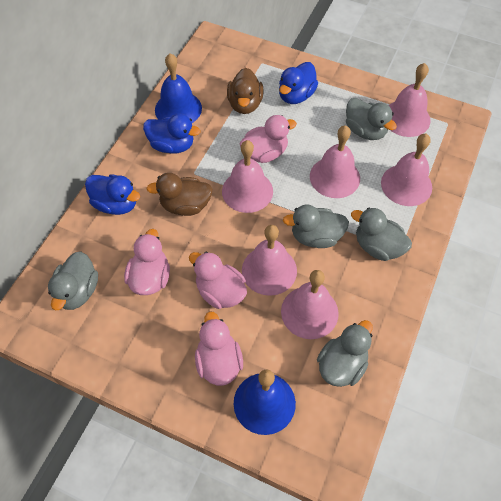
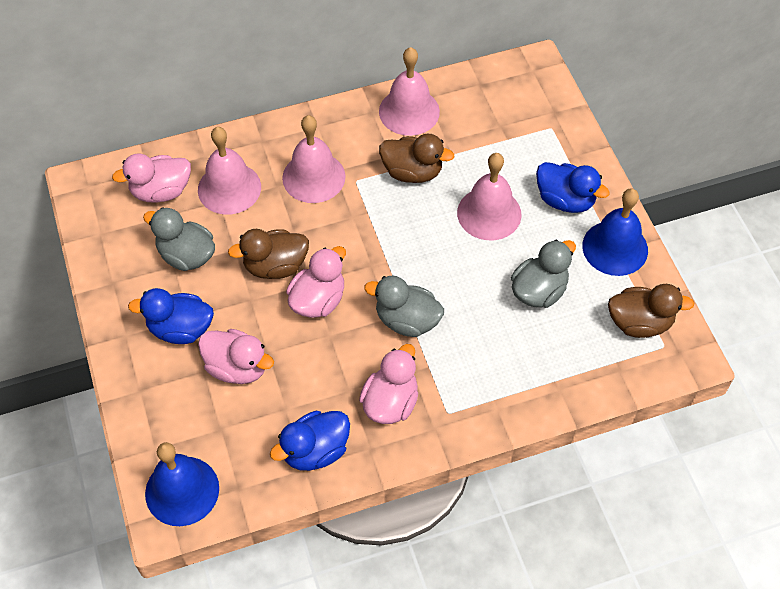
brown duck: [146,173,213,216] [227,68,264,114] = 2 -> [228,229,309,279] [379,134,454,183] [608,284,695,338] = 3
grey duck: [48,251,98,311] [283,204,349,248] [317,320,373,387] [346,98,397,140] [351,207,412,261] = 5 -> [143,207,215,271] [364,275,444,337] [511,240,576,308] = 3
pink bell: [222,140,273,213] [242,225,297,296] [281,270,339,339] [310,125,360,198] [381,134,432,206] [388,63,431,137] = 6 -> [198,127,261,215] [282,115,346,203] [379,47,440,136] [457,153,522,240] = 4

